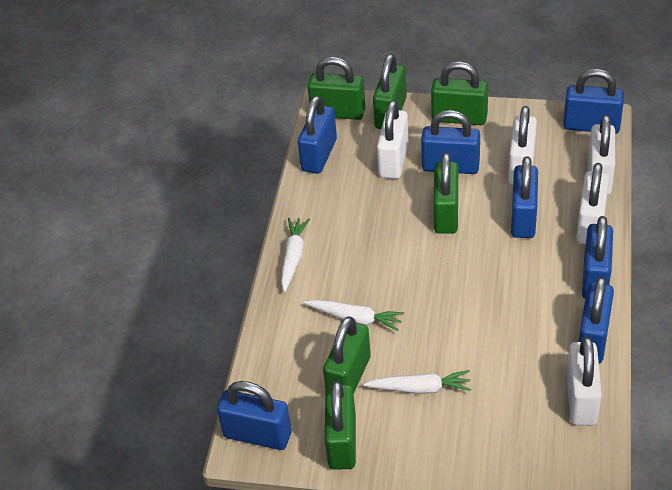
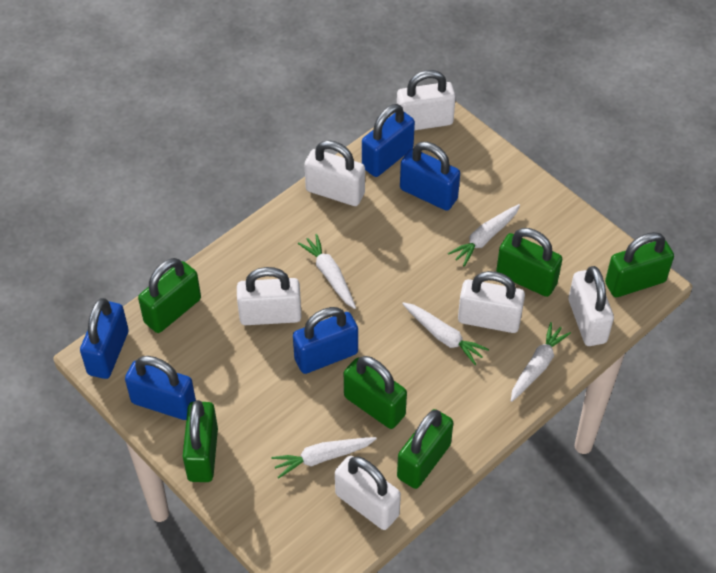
blue padlock: [217,381,292,450] [298,96,337,174] [421,110,480,174] [511,156,538,238] [563,69,624,134] [578,277,614,364] [582,216,613,299] = 7 -> [80,298,129,379] [125,356,196,420] [293,307,358,374] [362,104,415,177] [400,142,460,211] = 5
white carrot: [281,218,310,292] [304,300,404,331] [363,370,471,394] = 3 -> [271,437,377,478] [298,234,356,309] [402,302,489,365] [448,204,520,267] [511,322,571,402] = 5
white padlock: [377,100,409,179] [508,106,537,185] [566,336,602,425] [576,163,609,244] [588,115,616,195] = 5 -> [237,267,302,325] [304,140,365,206] [335,456,401,530] [397,70,456,130] [458,271,525,333] [568,266,614,346] = 6

